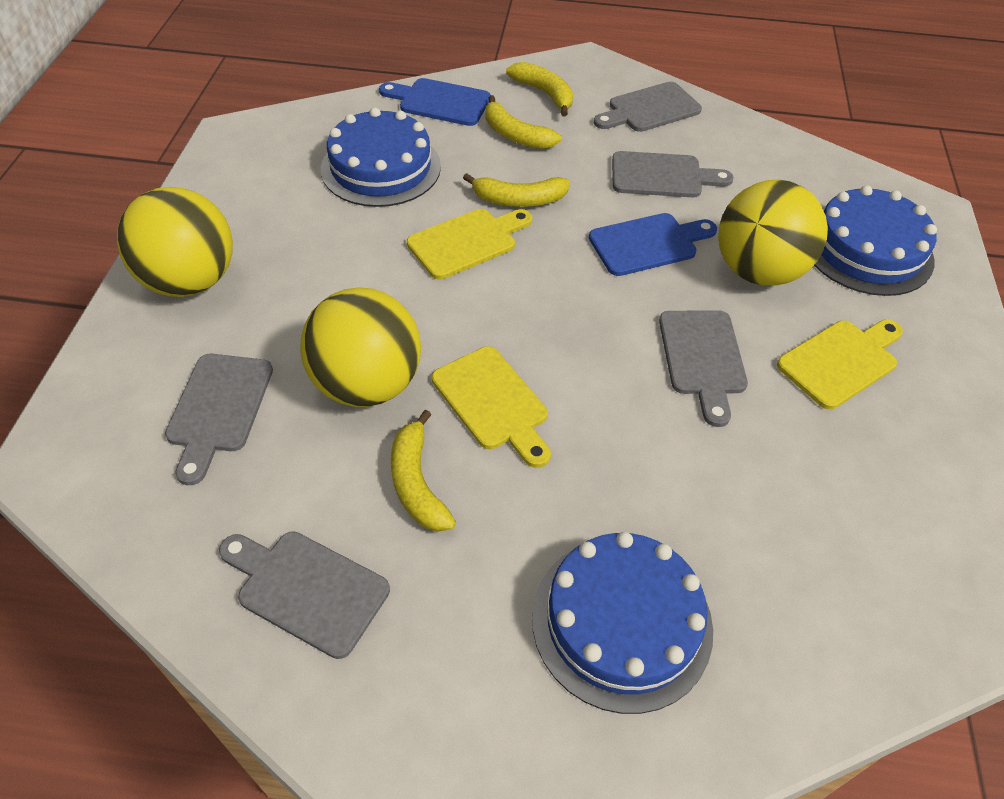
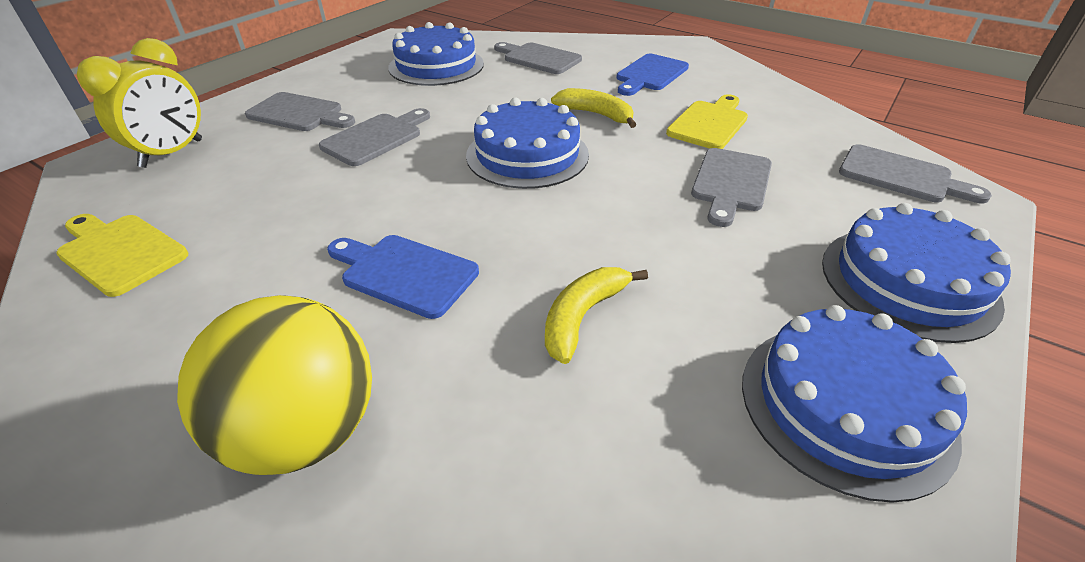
blue cake: [321,108,441,207] [532,532,713,714] [814,185,937,296] = 3 -> [388,22,484,86] [466,97,589,189] [742,305,967,503] [822,203,1011,343] = 4
yellow ball: [117,187,233,297] [300,287,421,407] [718,179,828,285] = 3 -> [177,295,372,475] = 1
yellow banana: [391,410,456,532] [463,173,570,207] [486,95,562,149] [506,62,573,116] = 4 -> [545,267,648,364] [551,88,637,128] = 2
yellow clock: none = 0 -> [77,38,202,168] = 1
yellow cutting board: [407,209,532,279] [432,346,551,468] [777,320,903,410] = 3 -> [56,214,188,297] [666,94,748,149] = 2

